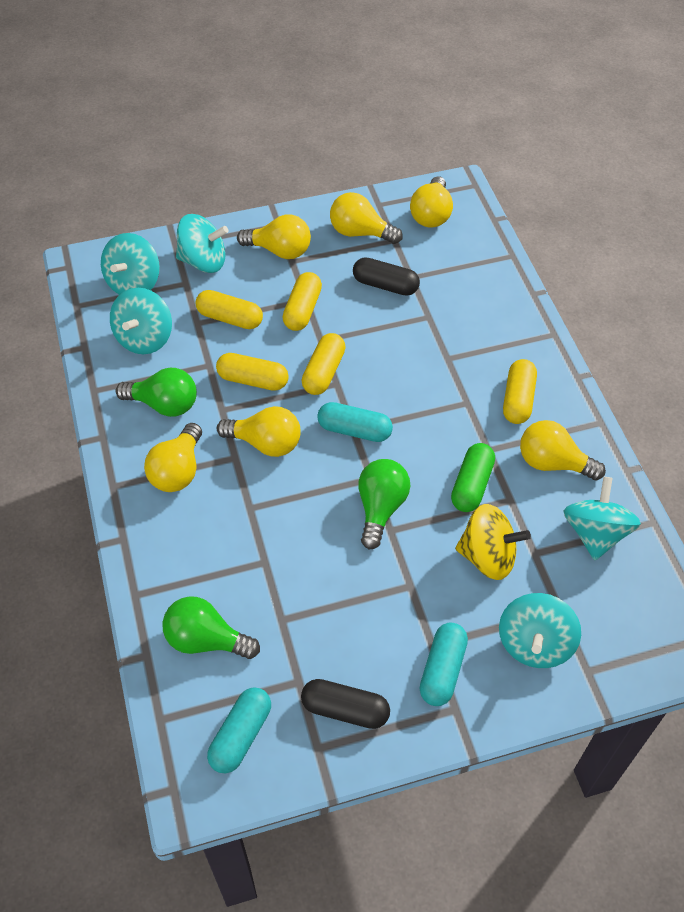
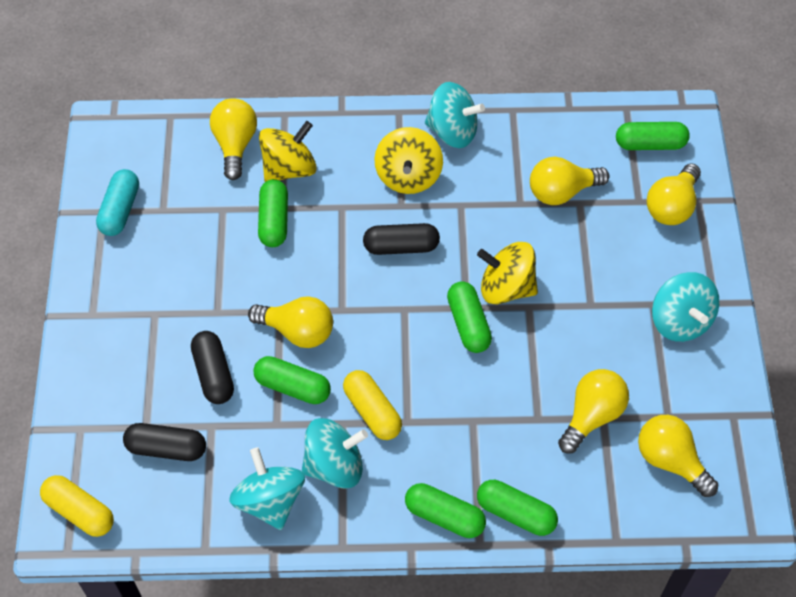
black capsule: [301,679,390,729] [353,257,420,296] = 2 -> [123,423,206,461] [191,331,234,404] [363,223,440,255] = 3
green capsule: [451,443,495,512] = 1 -> [254,356,331,404] [258,179,288,247] [405,483,486,538] [447,281,492,353] [477,480,558,536] [616,122,690,150] = 6
green light bulb: [116,368,197,417] [163,596,260,659] [358,459,410,549] = 3 -> none = 0
turquoise capsule: [207,687,271,774] [317,402,393,442] [420,623,468,706] = 3 -> [96,169,139,236] = 1
turquoise spinning top: [101,233,160,295] [110,288,172,354] [176,214,229,273] [499,593,581,668] [564,477,641,560] = 5 -> [230,447,305,530] [301,418,368,488] [425,82,485,148] [652,272,719,342] = 4
yellow capsule: [196,290,263,329] [216,353,289,391] [282,272,322,331] [302,333,346,395] [503,359,537,424] = 5 -> [40,475,114,537] [343,370,402,440] = 2
yellow spinning top: [455,504,531,580] = 1 -> [259,121,317,182] [374,127,443,194] [477,242,538,304] = 3

